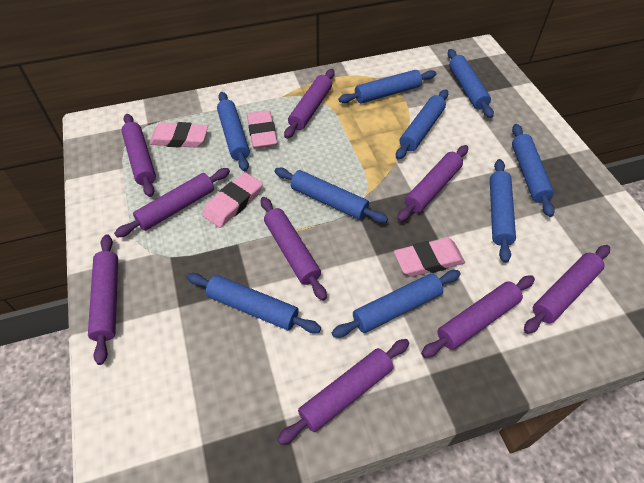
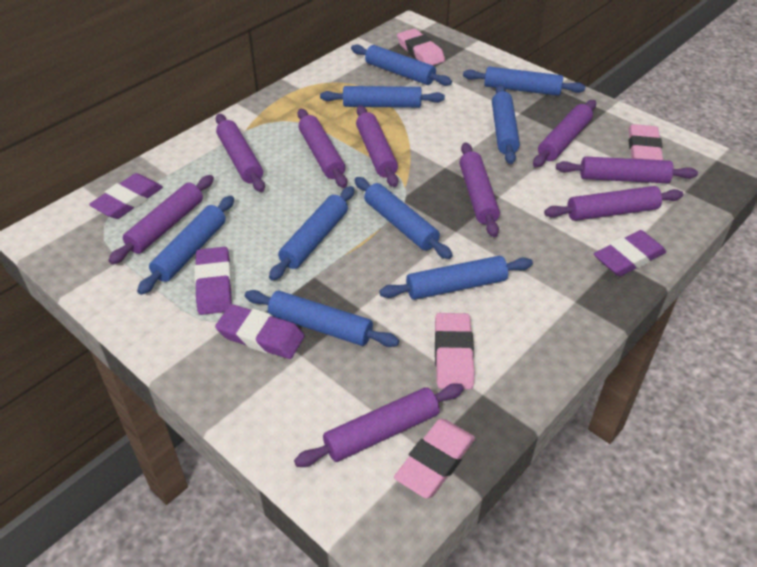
purple eraser: none = 0 -> [89,173,163,219] [195,247,232,315] [215,304,305,359] [594,230,666,277] = 4

